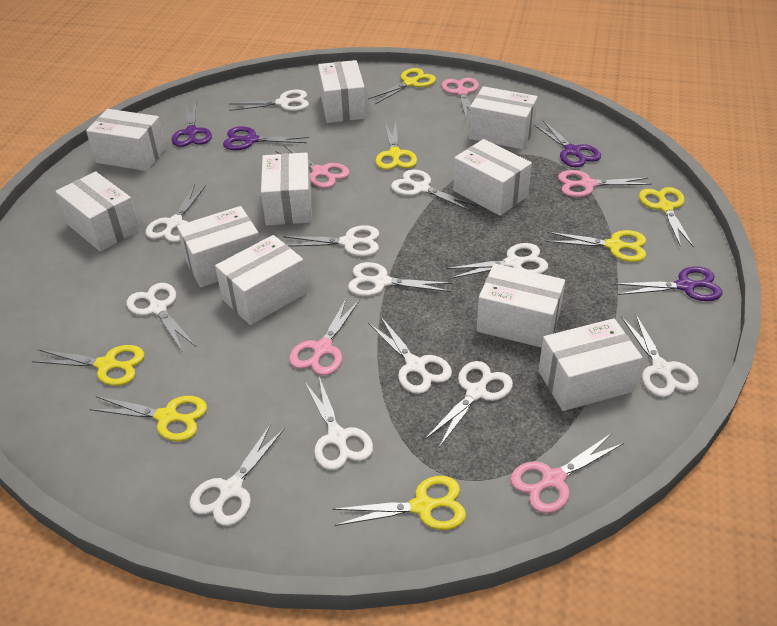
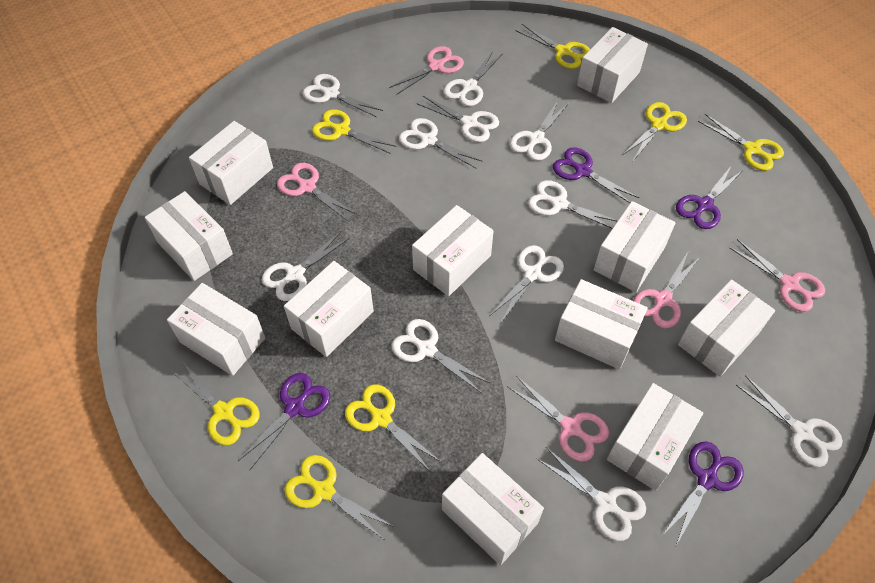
white box: [55,171,140,252] [86,109,166,171] [177,206,260,287] [215,235,307,325] [261,153,312,225] [318,60,366,123] [453,139,532,216] [469,86,538,150] [476,263,565,348] [538,318,643,411] = 10 -> [145,191,233,281] [167,283,265,376] [189,121,273,205] [284,261,374,357] [412,205,494,296] [442,453,544,565] [555,279,648,370] [577,27,648,103] [594,201,675,292] [607,383,703,491] [678,279,775,377] = 11
white scissors: [127,283,196,351] [145,185,206,242] [189,424,285,526] [229,90,309,111] [283,225,379,257] [304,377,373,470] [348,262,452,296] [368,316,452,394] [391,169,478,211] [425,361,513,447] [446,243,548,279] [621,313,699,397] = 12 -> [262,232,349,301] [303,74,383,117] [391,319,490,393] [399,118,483,168] [417,96,499,142] [444,51,503,106] [489,245,564,323] [510,99,569,161] [528,180,618,229] [537,447,646,541] [736,375,843,467] = 11

